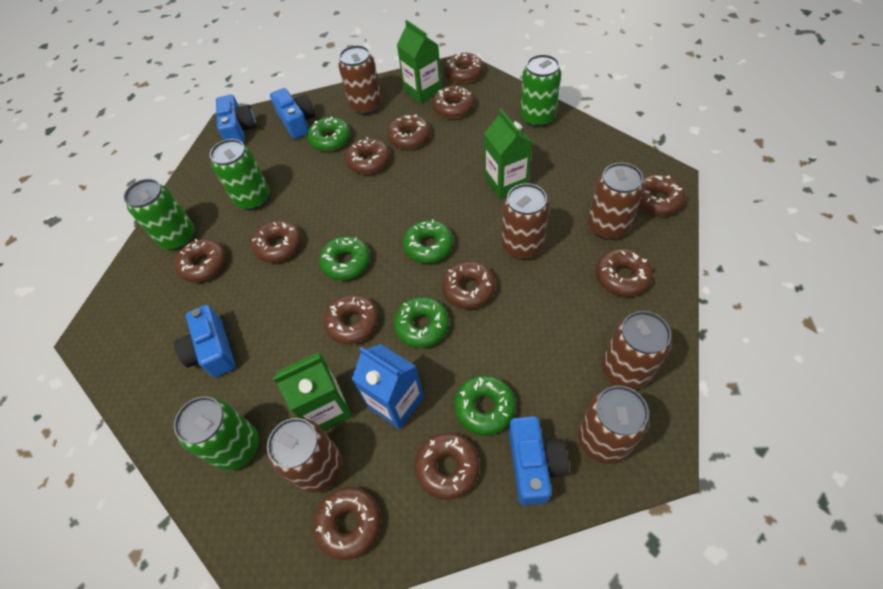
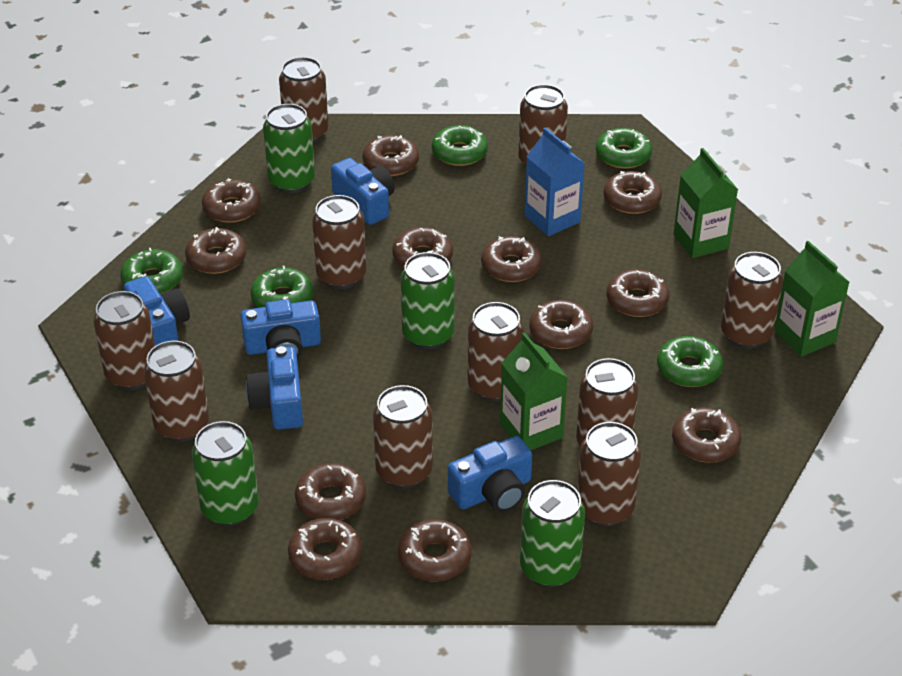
blue camera: [174,305,235,377] [216,95,257,144] [270,88,315,139] [509,416,569,506] = 4 -> [124,276,190,346] [240,299,321,359] [246,346,303,430] [331,158,394,225] [448,436,532,512] = 5
brown can: [267,418,343,493] [338,45,382,115] [502,183,550,260] [578,386,650,464] [588,162,644,240] [602,311,671,390] = 6 -> [94,291,155,390] [144,341,209,442] [279,57,329,143] [312,195,366,289] [373,385,433,489] [468,302,524,402] [518,84,568,167] [576,358,638,447] [577,422,641,527] [721,252,783,349] = 10

